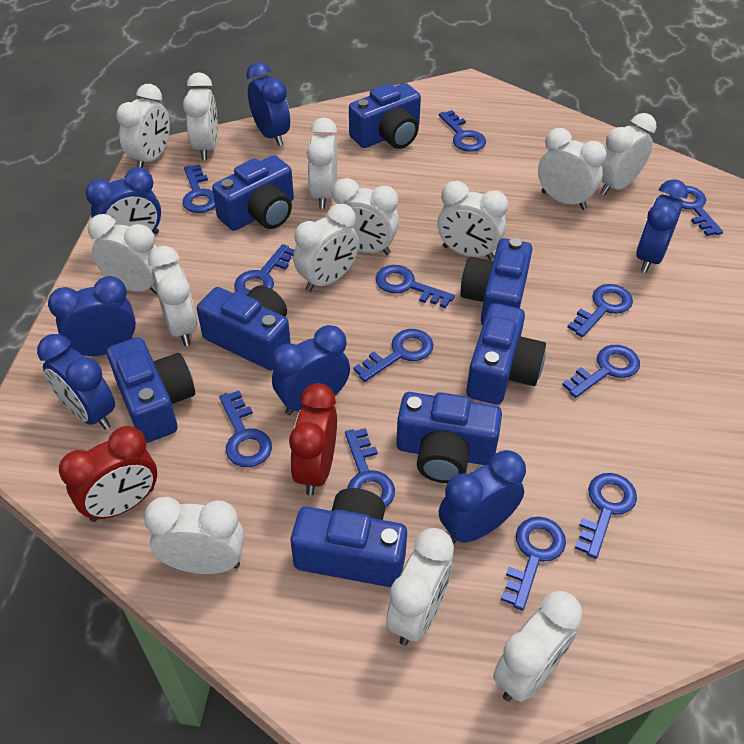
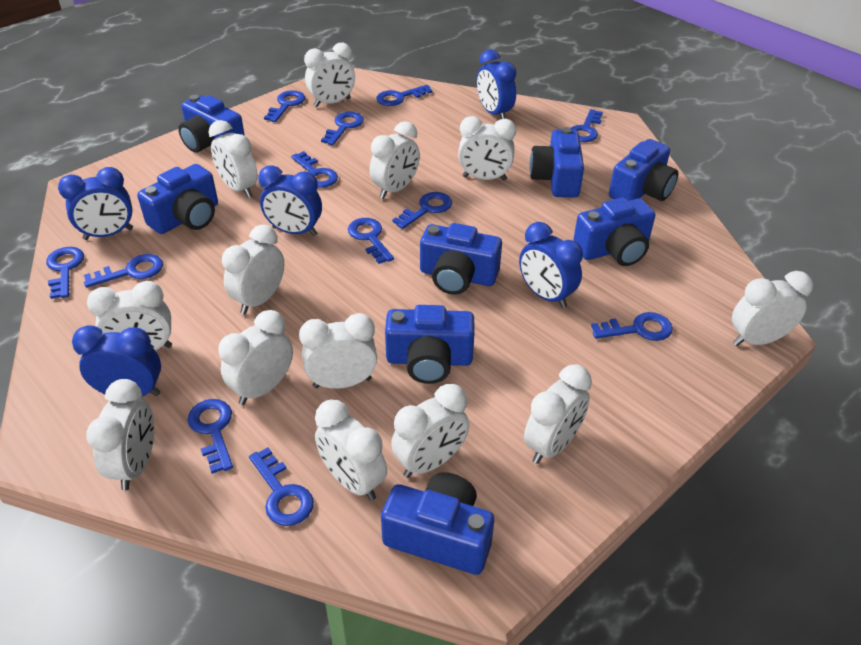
blue clock: [37,334,115,430] [48,276,136,356] [85,168,161,234] [247,62,290,146] [272,325,350,415] [439,450,526,544] [636,179,688,273] = 7 -> [58,167,133,240] [72,325,161,397] [258,165,322,236] [477,50,516,119] [519,222,583,308] = 5
red clock: [59,426,157,522] [289,383,337,496] = 2 -> none = 0

